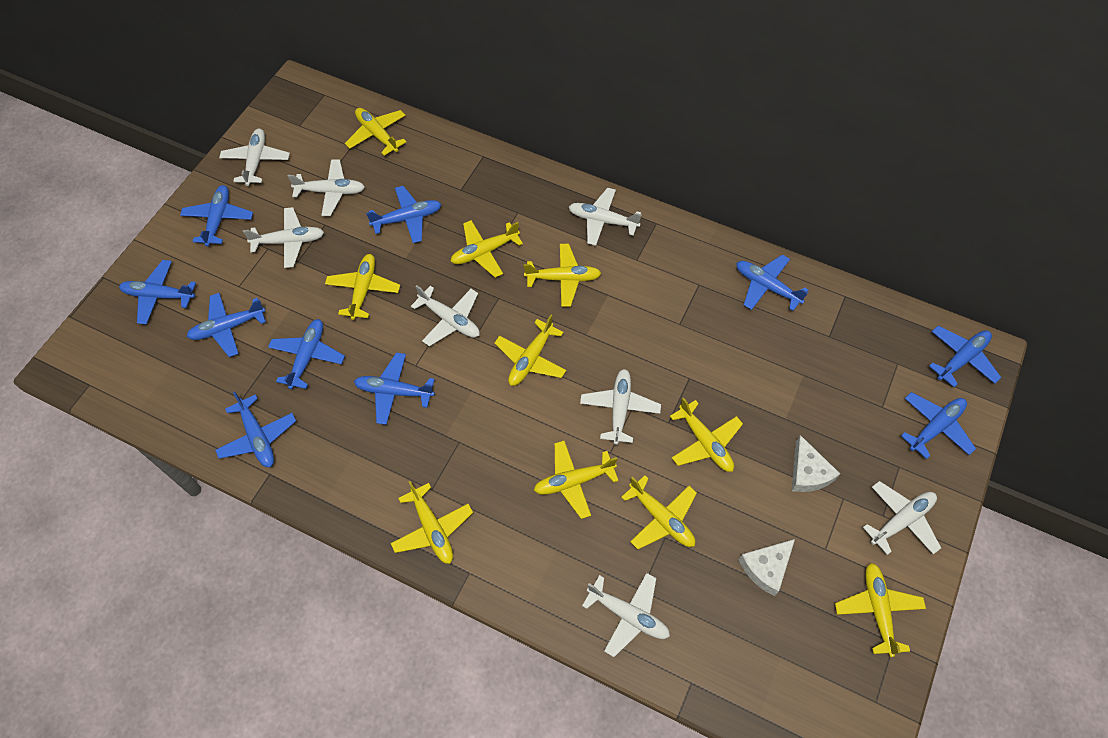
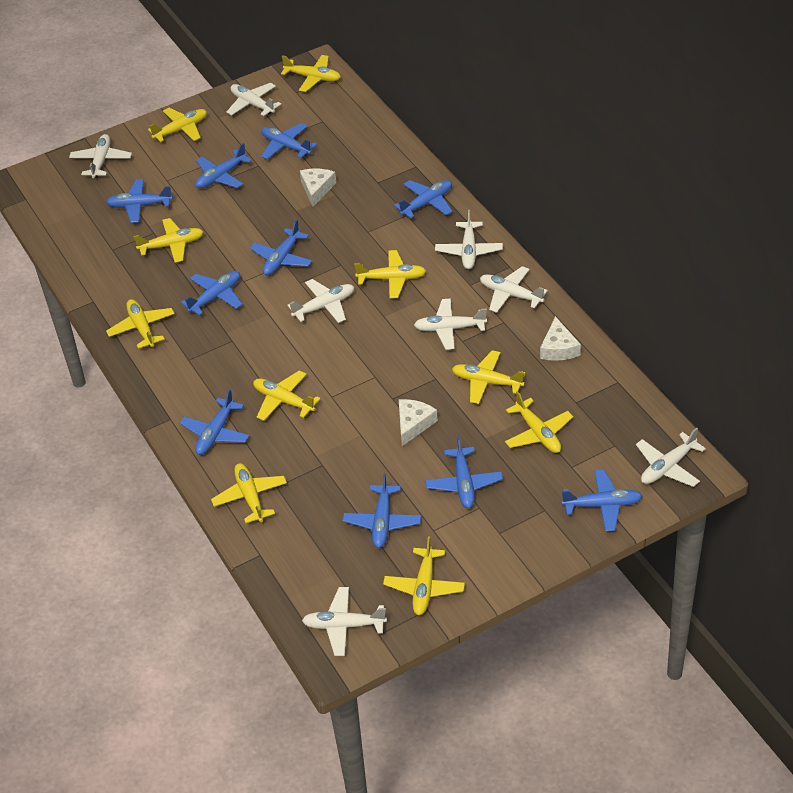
white cheese: [739,539,795,596] [792,435,840,492] = 2 -> [300,168,336,207] [399,399,438,446] [540,316,581,361] = 3

